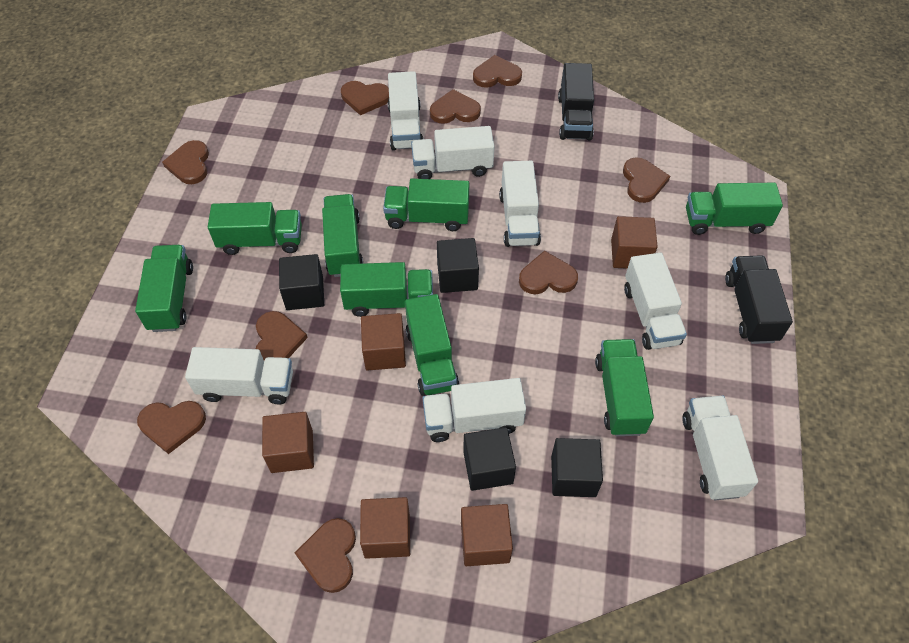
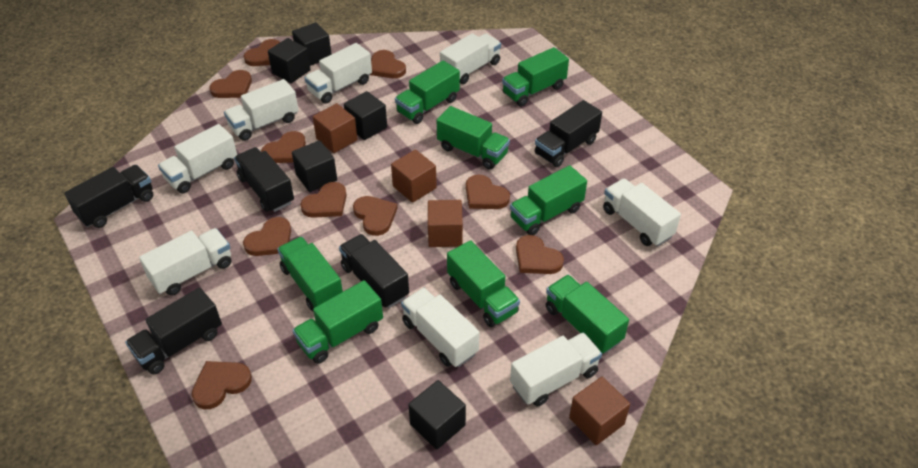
black cube: [279,254,324,310] [437,238,479,293] [463,427,516,491] [551,438,603,497] = 4 -> [268,38,311,83] [292,22,332,66] [292,140,337,192] [344,91,387,140] [408,380,466,450] = 5
black truck: [558,63,594,141] [725,256,793,344] = 2 -> [64,165,153,228] [125,288,222,374] [234,147,294,212] [339,234,409,308] [535,100,602,167] = 5
brown cube: [262,412,314,473] [360,497,410,559] [361,313,406,371] [461,504,513,566] [611,216,658,269] = 5 -> [313,103,358,153] [391,149,437,203] [428,200,463,247] [569,377,630,445] = 4
brown heart: [137,401,206,454] [162,140,209,184] [256,311,308,360] [295,518,356,593] [341,81,389,115] [430,89,481,124] [473,55,522,88] [519,251,578,294] [623,157,670,203] = 9 -> [192,361,252,409] [209,70,252,98] [243,217,291,256] [244,39,280,66] [261,131,306,163] [300,182,347,218] [353,196,398,236] [370,50,406,78] [466,175,510,209] [516,235,564,274] = 10
white truck: [185,347,293,405] [388,71,423,150] [411,126,495,179] [423,378,526,442] [499,161,541,247] [624,253,687,350] [682,396,758,500] = 7 -> [139,228,231,296] [158,124,237,193] [224,79,299,141] [304,43,372,104] [401,288,480,367] [440,33,501,84] [510,332,602,407] [603,178,681,247] = 8

